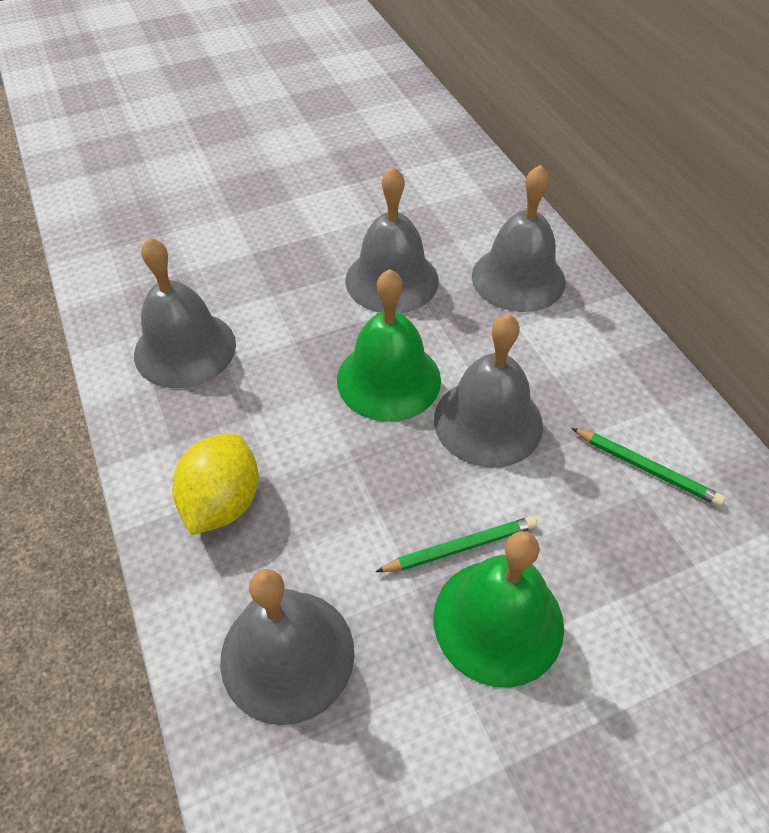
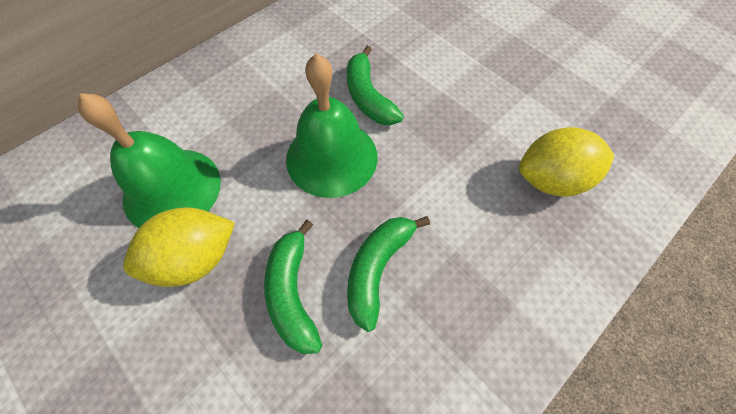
green banana: none = 0 -> [264,220,322,354] [347,46,404,125] [347,216,430,332] = 3
green pencil: [375,516,537,572] [571,428,725,506] = 2 -> none = 0
grey bell: [134,237,236,388] [220,569,354,725] [345,166,439,313] [434,314,543,468] [472,165,566,312] = 5 -> none = 0
yellow lemon: [172,433,258,535] = 1 -> [123,207,235,287] [519,127,614,197] = 2

